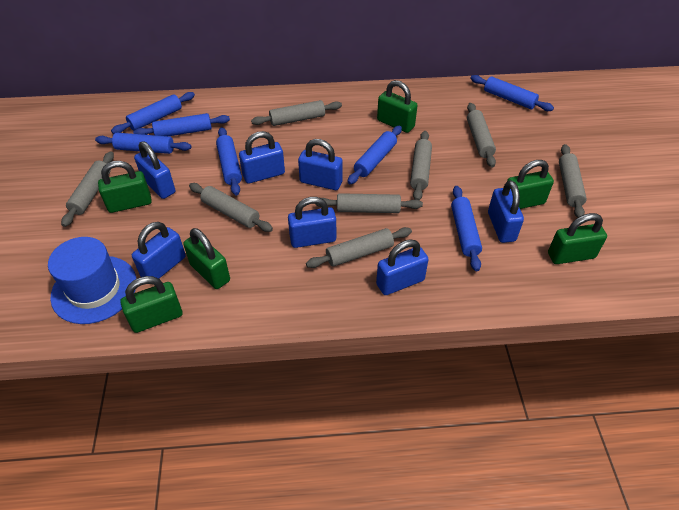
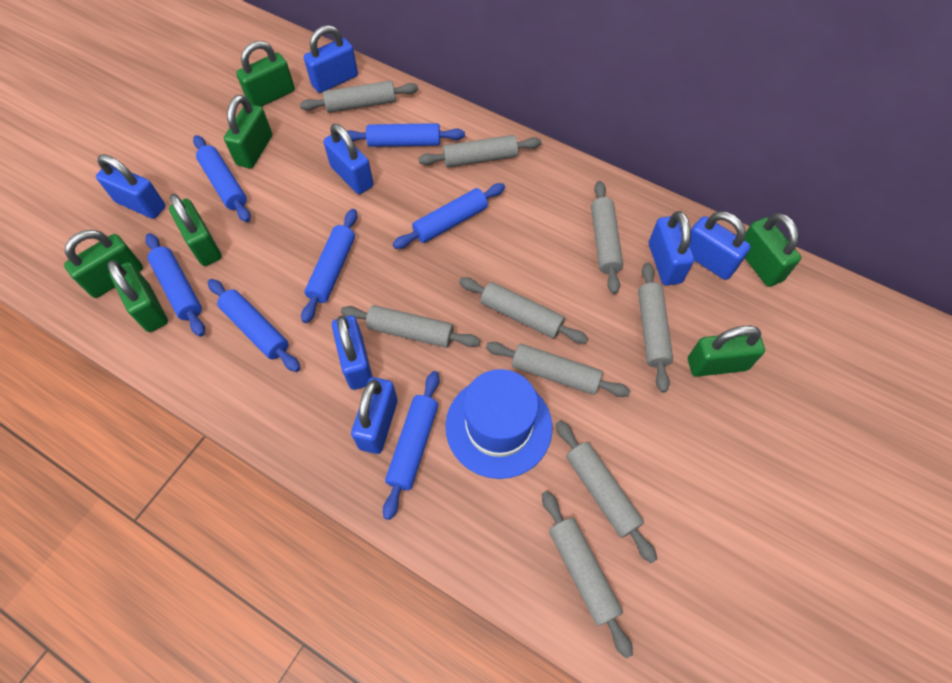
green padlock: [98,161,152,213] [120,276,183,333] [183,228,230,289] [377,80,418,133] [507,160,554,209] [548,213,607,264] = 6 -> [64,230,143,298] [108,260,168,332] [169,194,222,266] [224,95,272,168] [236,41,295,107] [688,326,765,377] [745,213,801,287] = 7
grey rolling pin: [61,152,114,227] [189,183,273,232] [251,100,342,126] [306,227,412,268] [315,193,423,213] [410,131,432,200] [467,103,496,167] [559,144,587,218] = 8 -> [300,81,418,113] [341,305,480,348] [418,135,542,167] [459,277,588,344] [486,342,630,397] [542,491,633,658] [556,420,657,564] [591,181,623,294] [638,262,673,393] = 9

